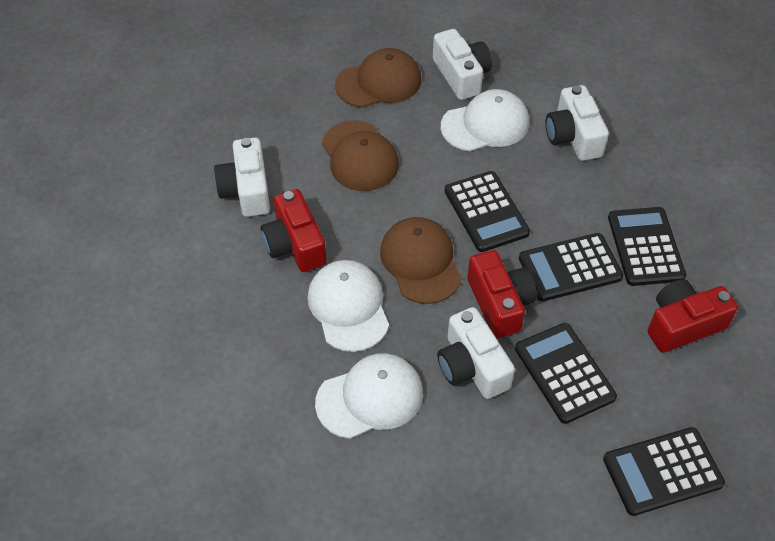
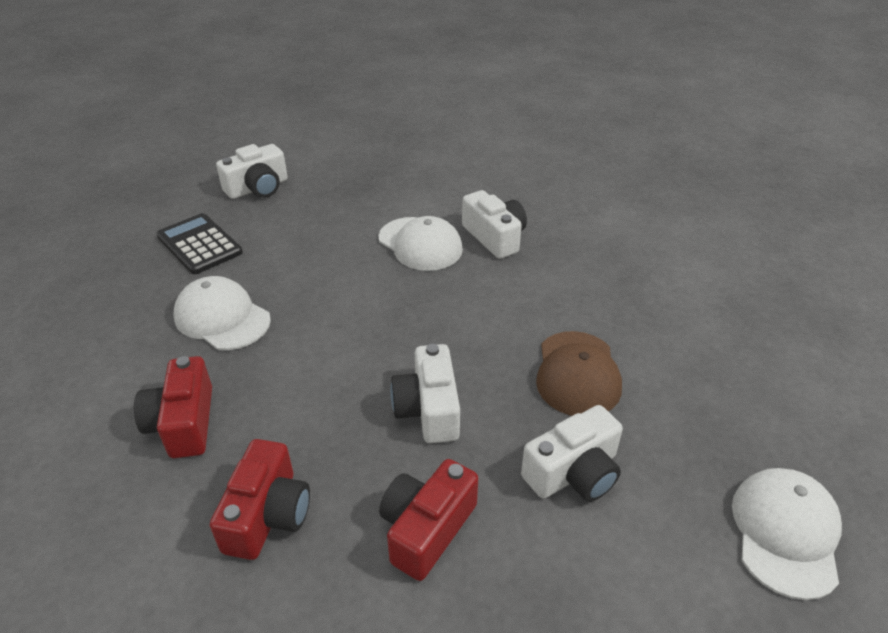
black calculator: [445,171,530,252] [515,323,617,424] [519,233,623,302] [603,427,725,516] [608,207,686,286] = 5 -> [156,213,243,274] = 1
brown cap: [322,121,399,191] [335,48,421,108] [380,217,462,304] = 3 -> [536,331,622,416] = 1

